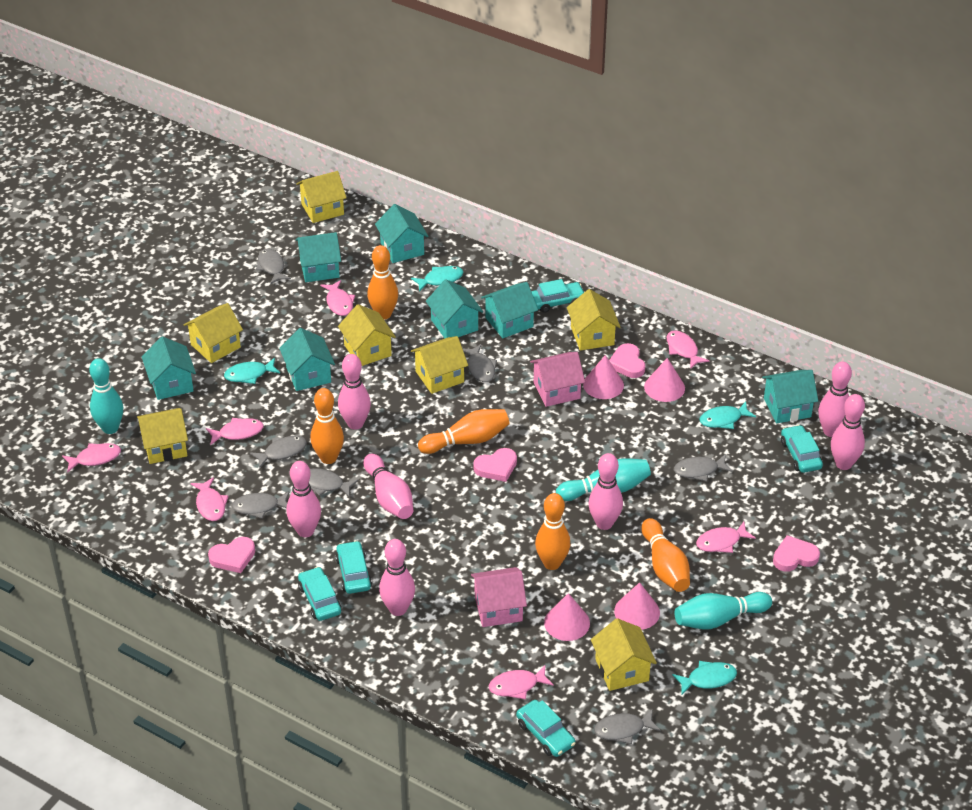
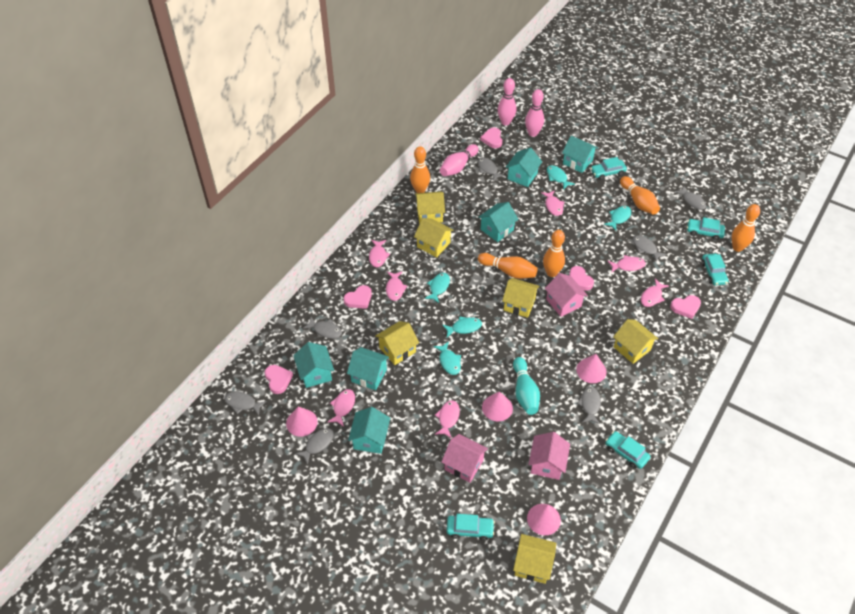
pink bowling pin: [286,461,321,537] [338,354,371,430] [363,454,413,519] [379,539,415,616] [589,453,623,530] [818,362,852,437] [831,394,865,470] = 7 -> [440,144,478,176] [498,78,516,125] [525,89,544,137] = 3
pink heart: [208,537,255,573] [473,448,517,482] [609,343,645,378] [773,535,820,572] = 4 -> [265,365,293,394] [344,285,372,309] [480,127,502,148] [569,266,594,291] [670,295,701,319] = 5
pink house: [471,567,527,627] [530,352,585,407] = 2 -> [441,434,488,483] [528,432,570,480] [545,273,588,317] = 3
turquoise bowling pin: [89,358,123,434] [556,458,651,501] [675,592,772,629] = 3 -> [513,357,540,415] = 1
turquoise fish: [224,358,280,384] [411,266,464,292] [672,661,737,696] [699,402,756,429] = 4 -> [424,273,450,303] [433,341,461,375] [442,316,482,337] [547,165,575,189] [604,206,631,231] = 5
turquoise house: [142,336,196,400] [279,328,335,391] [296,232,341,282] [375,204,429,263] [426,279,483,338] [481,282,538,338] [762,370,818,424] = 7 -> [293,342,334,388] [347,347,389,390] [348,407,390,454] [478,202,519,242] [505,147,542,187] [562,136,598,173] = 6
yellow house: [137,408,188,464] [184,303,243,363] [296,171,347,223] [338,304,396,366] [411,336,468,394] [567,289,620,350] [591,618,657,691] = 7 -> [375,321,419,365] [414,218,454,257] [415,191,445,224] [502,278,540,318] [513,534,556,584] [613,319,658,364] = 6

